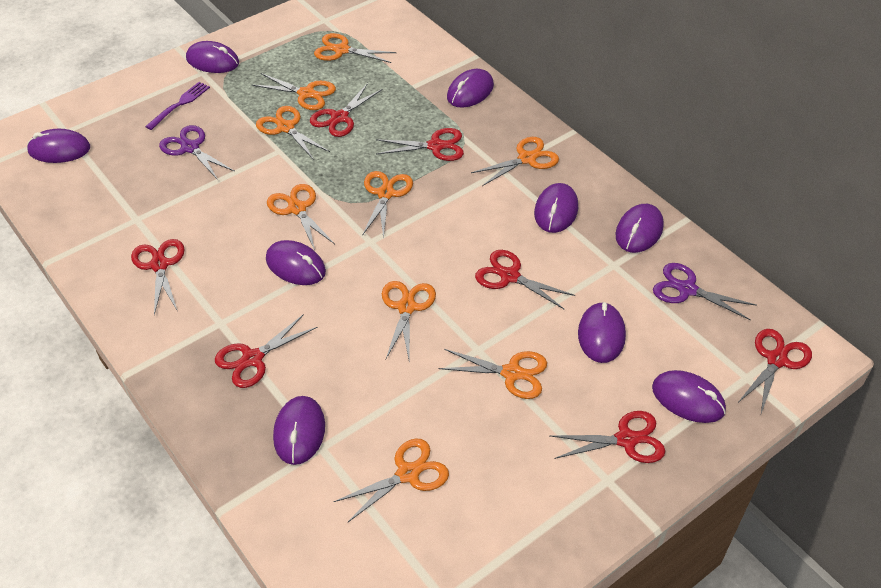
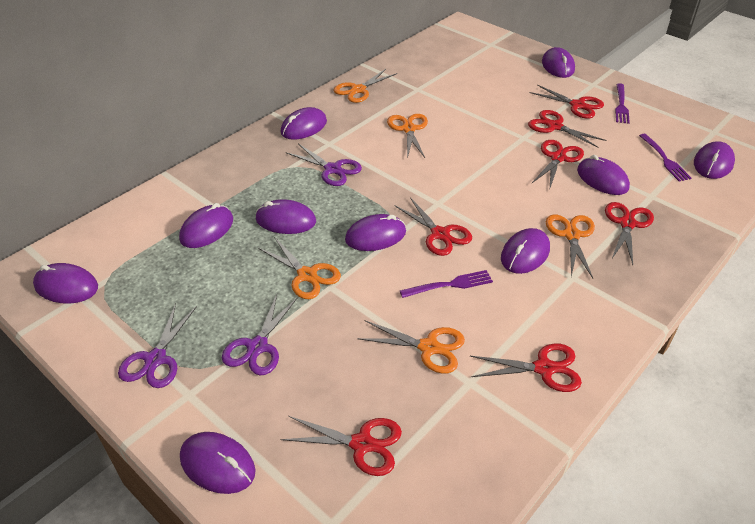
orange scissors: [252,73,336,110] [256,106,330,160] [267,184,335,250] [314,33,397,63] [333,438,449,523] [362,171,413,239] [382,281,436,359] [439,349,547,399] [471,137,559,186] = 9 -> [258,237,341,299] [333,69,397,103] [357,320,465,374] [387,114,428,159] [546,215,595,278] = 5
purple fork: [145,82,210,130] = 1 -> [400,270,493,298] [615,83,630,124] [639,134,692,181] = 3
purple mouse: [27,129,90,163] [186,41,239,73] [266,240,326,285] [273,396,325,465] [447,69,494,108] [534,183,578,233] [578,302,626,363] [615,204,664,253] [652,370,726,423] = 9 -> [33,263,98,304] [179,203,233,248] [180,432,256,494] [255,199,316,234] [281,107,327,140] [345,214,406,251] [501,228,550,274] [542,47,575,78] [577,155,630,195] [694,141,735,179] = 10
purple scissors: [159,125,234,180] [653,263,757,321] = 2 -> [118,304,197,388] [222,294,298,375] [286,144,362,186] = 3

